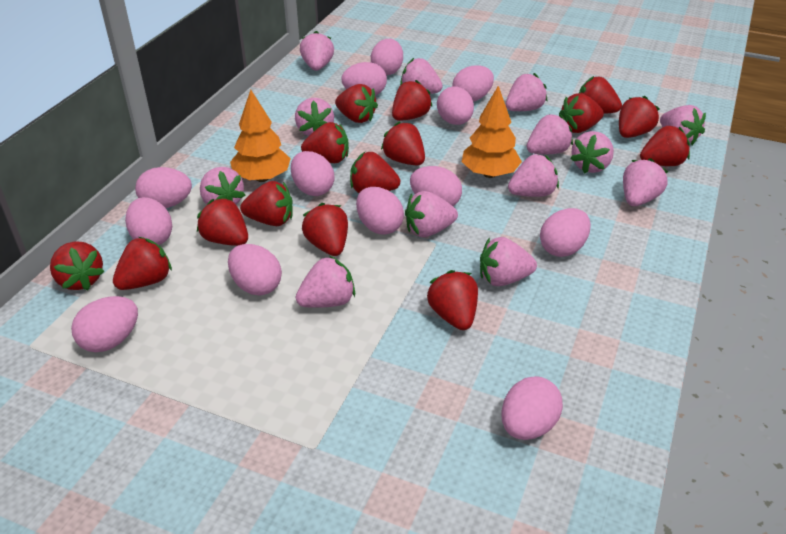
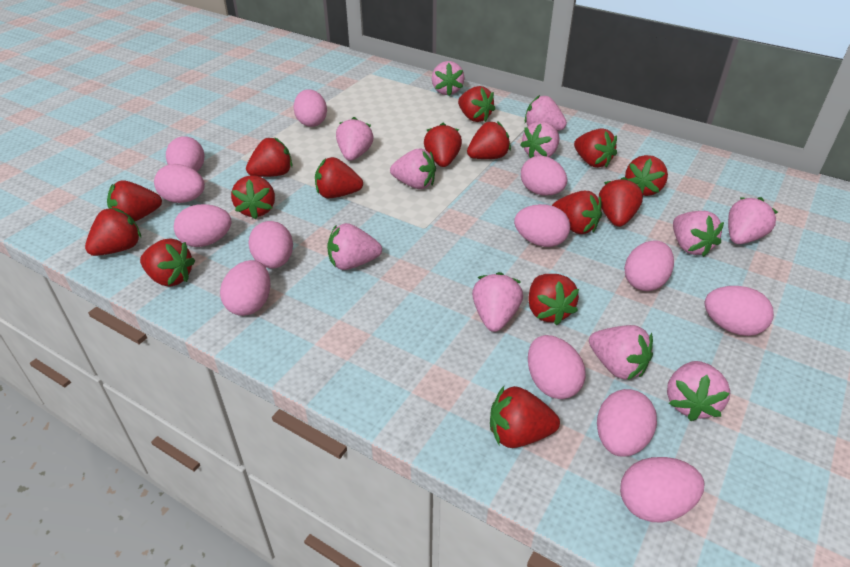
orange tree: [230,90,291,182] [462,86,522,178] = 2 -> none = 0
pink strawberry: [200,167,245,205] [295,98,334,136] [296,256,355,308] [300,31,334,71] [400,58,443,94] [405,191,458,237] [480,237,537,286] [506,73,548,111] [508,154,559,197] [527,114,573,154] [570,131,614,173] [623,158,668,206] [660,105,706,145] = 13 -> [327,223,382,270] [336,117,374,161] [390,149,436,189] [432,61,465,96] [472,272,523,332] [520,121,560,158] [525,95,567,131] [589,325,653,380] [667,361,730,421] [673,211,724,257] [728,197,778,244] = 11

